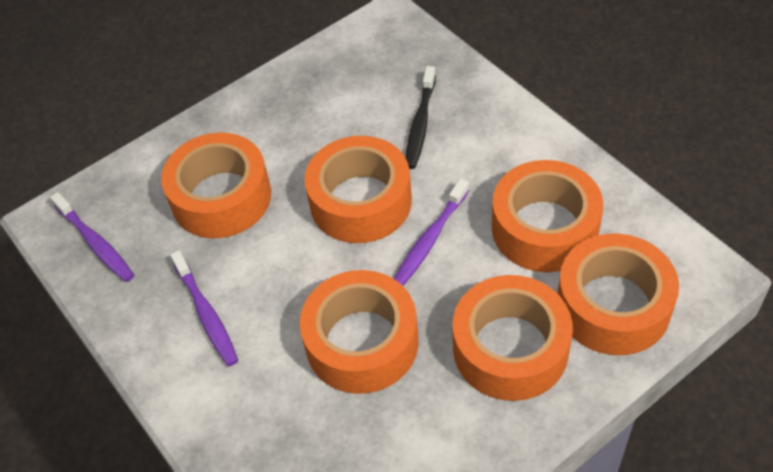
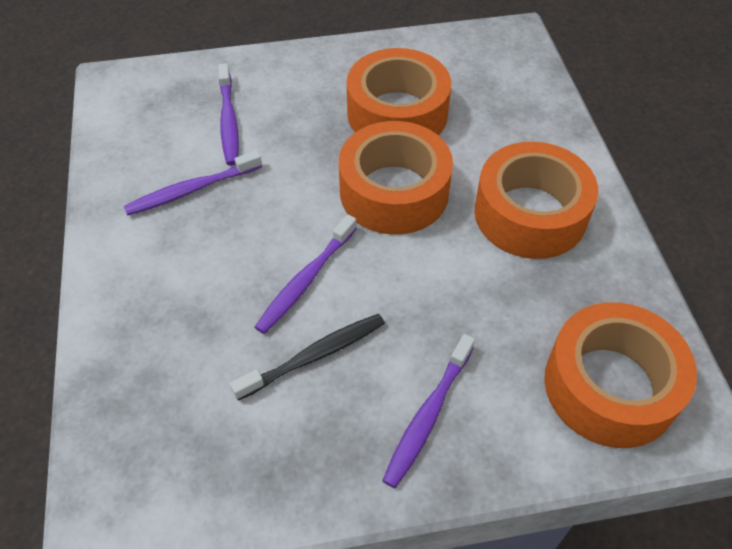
orange tape: [161,133,271,239] [300,270,418,394] [304,136,412,243] [452,275,573,401] [492,160,603,272] [557,234,679,355] = 6 -> [339,121,453,235] [347,48,451,136] [474,142,598,259] [544,302,697,448] = 4
purple toothbrush: [50,192,134,282] [170,251,238,367] [394,179,469,286] = 3 -> [124,150,262,215] [218,63,239,166] [255,215,357,334] [382,334,475,488] = 4

